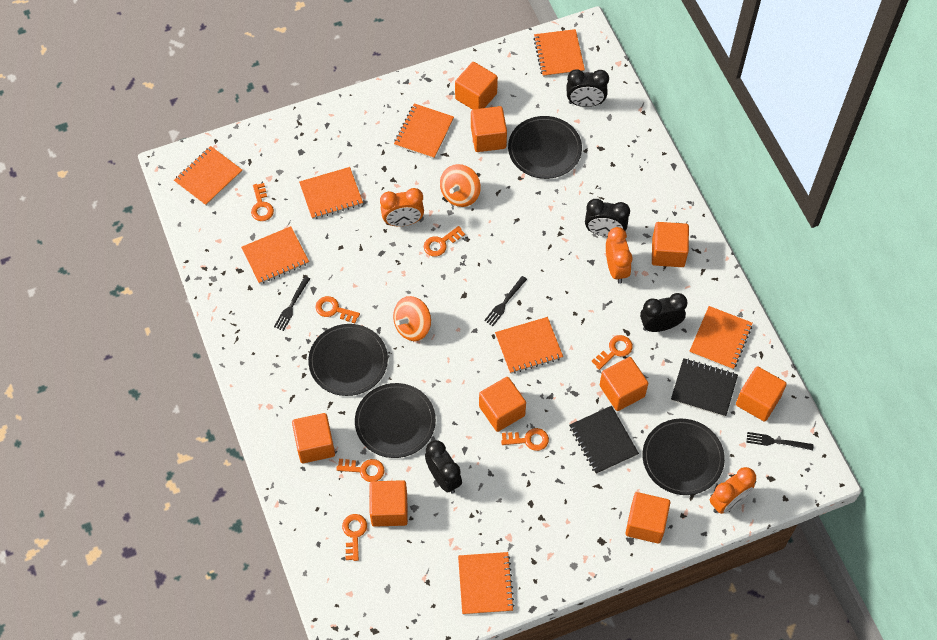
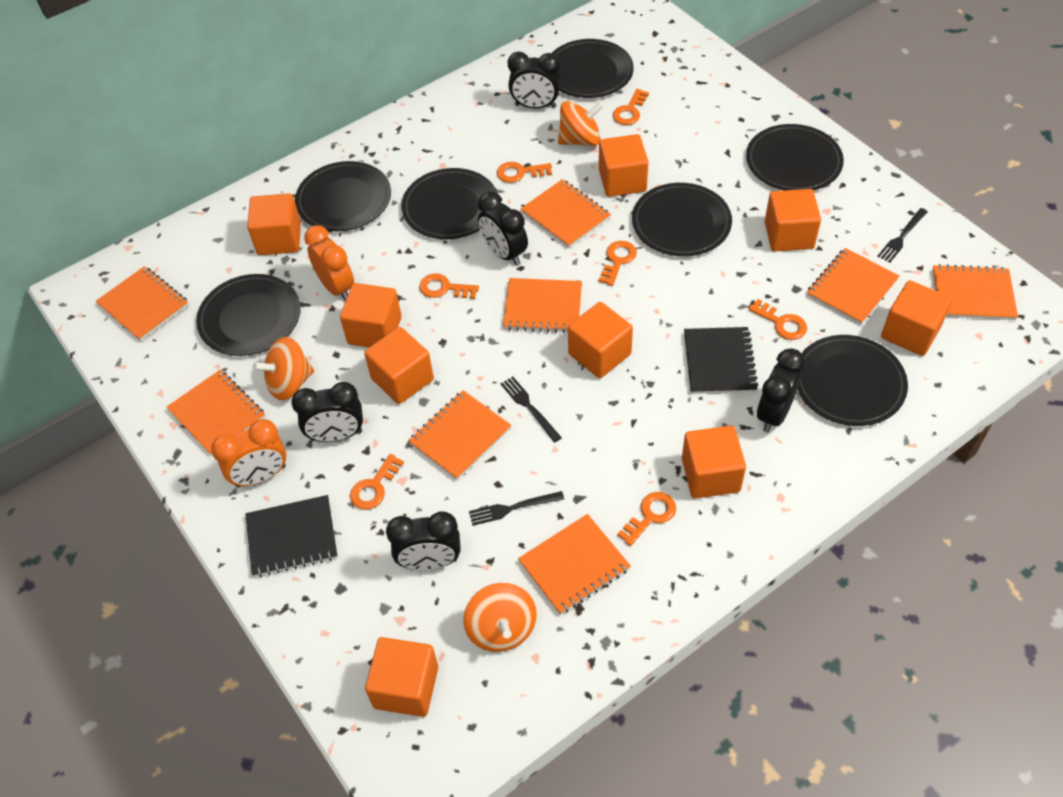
black clock: [425,440,462,493] [567,69,609,107] [585,199,630,237] [640,293,687,332] = 4 -> [291,382,363,442] [386,512,461,570] [478,191,528,266] [508,51,561,109] [757,348,805,432] = 5
black plate: [308,324,388,396] [355,383,436,458] [508,116,582,179] [643,419,725,495] = 4 -> [196,274,301,356] [295,161,391,232] [402,168,498,239] [552,39,634,98] [632,183,732,256] [746,124,844,190] [797,335,908,426] = 7
orange clock: [380,188,424,226] [606,227,632,284] [710,467,756,514] = 3 -> [211,419,286,488] [304,225,354,301] = 2
orange spinning top: [393,296,431,341] [440,164,481,207] = 2 -> [253,337,314,400] [463,583,537,652] [558,101,604,146] = 3

